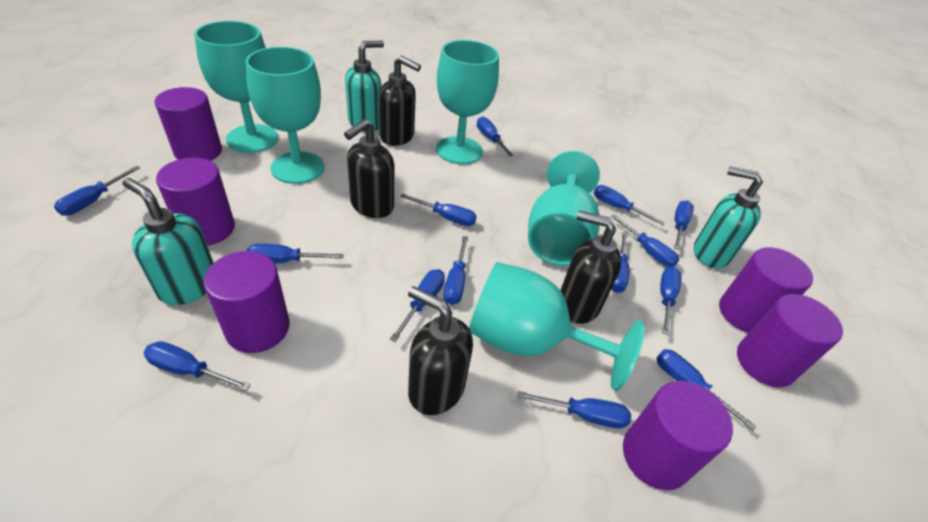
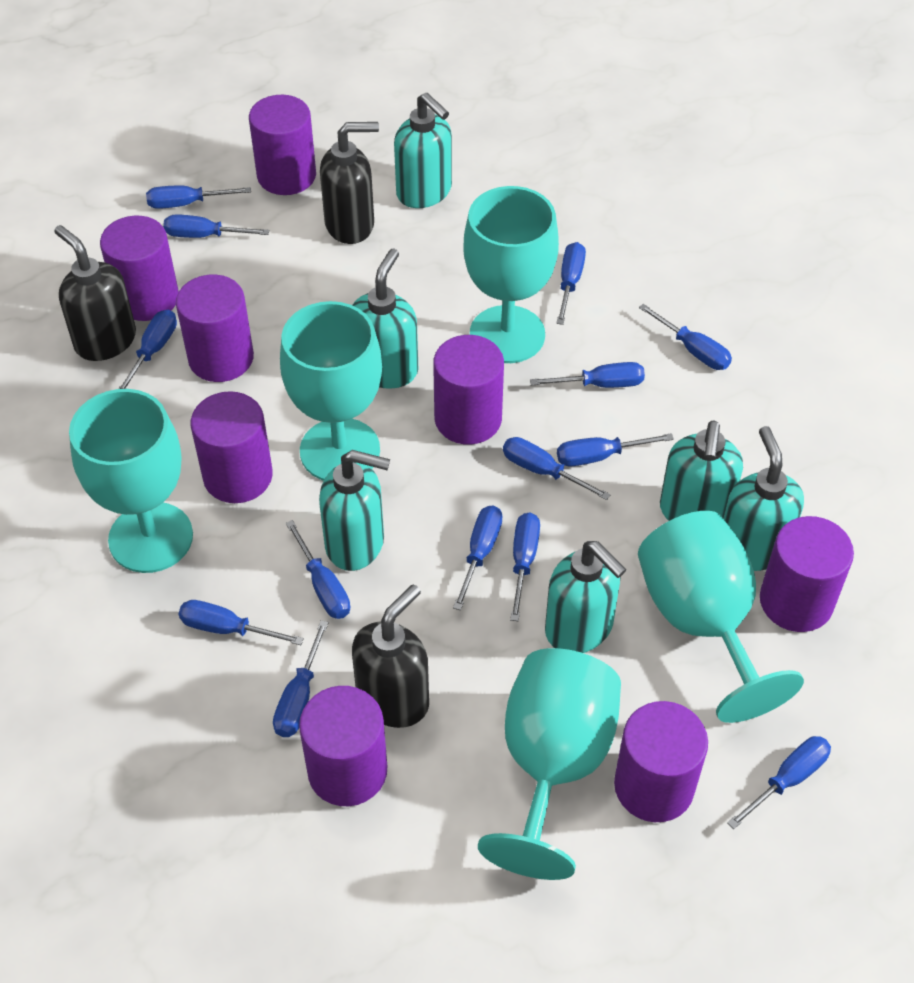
black soap dispenser: [344,119,394,218] [379,56,421,146] [408,286,473,415] [560,211,621,324] = 4 -> [54,225,136,361] [320,122,379,244] [352,584,429,728] = 3
purple cylinder: [155,87,222,161] [156,158,235,246] [204,251,290,353] [623,381,733,490] [719,247,813,333] [737,294,843,387] = 6 -> [100,216,179,321] [176,274,254,382] [191,391,273,503] [249,95,316,195] [299,686,387,806] [433,335,504,445] [614,701,708,822] [760,516,854,632] = 8
turquoise soap dispenser: [122,178,214,305] [345,41,384,132] [694,167,763,268] = 3 -> [319,450,390,571] [352,249,418,389] [394,93,452,208] [545,541,627,653] [660,421,743,521] [723,426,804,571] = 6

